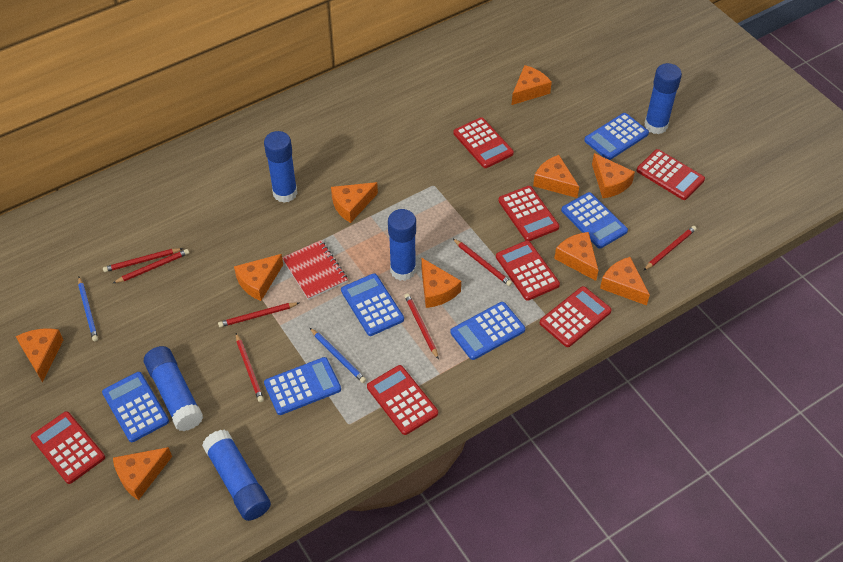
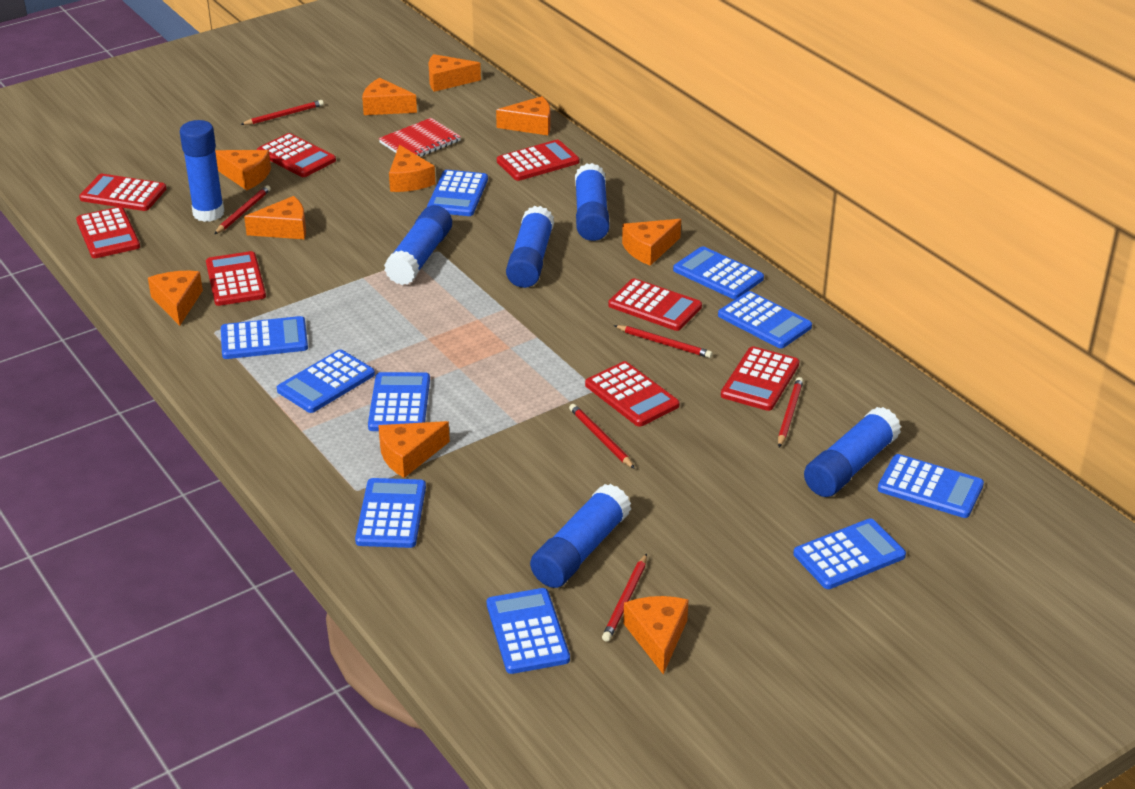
blue calculator: [102,372,169,442] [264,357,341,415] [341,273,404,336] [450,302,525,360] [561,192,628,249] [584,113,649,160] = 6 -> [221,316,308,359] [277,350,375,413] [355,478,426,548] [368,372,430,431] [427,170,488,216] [487,588,570,674] [673,246,764,299] [718,291,812,348] [793,519,906,589] [878,454,984,518] = 10
blue glue stick: [144,346,203,431] [202,429,271,521] [264,131,298,203] [388,209,416,281] [644,63,682,134] = 5 -> [180,120,225,222] [384,205,452,285] [506,206,554,288] [530,484,631,588] [575,163,610,241] [804,407,901,497] = 6
blue pencil: [78,277,98,341] [310,328,366,383] = 2 -> none = 0
red calculator: [31,411,105,484] [367,365,438,435] [454,117,514,168] [496,241,560,301] [498,186,559,241] [540,286,612,347] [637,149,705,200] = 7 -> [76,207,140,258] [79,174,166,211] [206,251,266,306] [257,133,336,177] [497,140,579,181] [585,361,680,427] [608,278,702,331] [721,346,799,411] = 8
red pencil: [103,248,183,272] [113,249,189,283] [218,302,299,327] [236,333,264,402] [404,293,439,360] [452,238,512,286] [643,226,697,271] = 7 -> [214,185,271,234] [240,100,324,125] [569,404,635,469] [602,553,647,642] [614,325,713,358] [778,377,803,447] = 6

